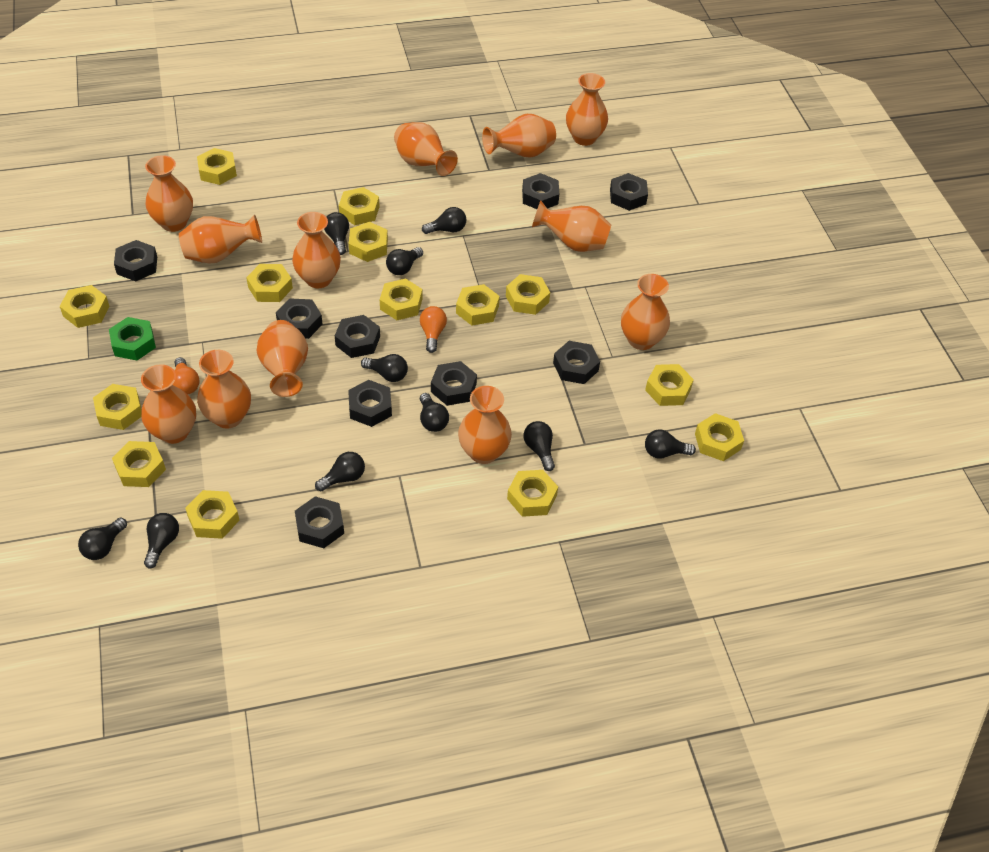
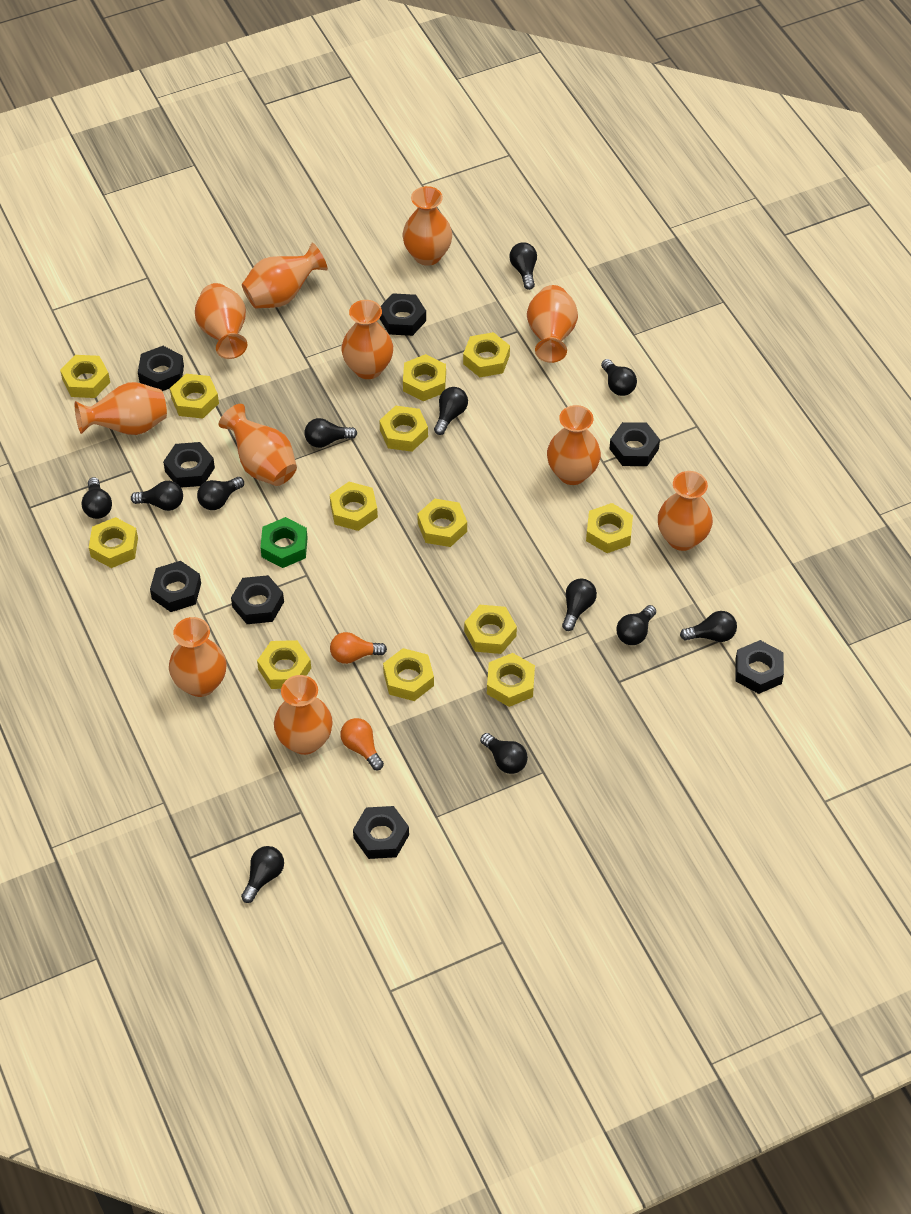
black light bulb: [78,518,127,560] [144,513,179,569] [315,452,365,491] [324,212,349,255] [361,354,408,382] [386,247,423,275] [420,393,449,432] [422,207,466,234] [524,421,555,471] [645,429,696,459] = 10 -> [81,477,112,519] [131,481,183,511] [197,477,244,510] [241,846,284,903] [304,418,357,448] [434,387,468,435] [480,733,528,774] [509,242,537,290] [562,578,597,631] [601,359,637,396] [616,605,656,645] [680,611,737,642] = 12
black nut: [114,240,157,281] [276,298,323,339] [295,496,344,548] [335,315,380,358] [348,380,392,427] [431,361,477,406] [522,173,559,209] [553,341,600,384] [610,173,648,211] = 9 -> [138,346,184,391] [150,561,201,612] [163,442,215,488] [231,575,284,624] [353,806,409,859] [379,293,426,336] [609,422,660,466] [735,640,784,694] = 8
orange vase: [141,364,196,444] [145,155,193,232] [179,214,262,264] [197,350,251,429] [257,320,308,397] [292,212,341,288] [394,122,458,176] [458,386,512,464] [482,114,556,158] [532,200,611,252] [566,73,608,146] [621,274,670,350] = 12 -> [75,382,167,435] [169,617,226,697] [195,283,248,359] [219,404,297,486] [242,243,328,309] [274,675,333,755] [341,300,393,379] [402,186,452,266] [527,285,578,363] [547,405,601,485] [658,471,713,551] = 11
yellow nut: [60,285,109,328] [93,384,142,430] [112,441,166,487] [185,490,240,539] [197,148,237,185] [246,264,293,302] [339,187,379,225] [349,222,388,262] [380,278,422,320] [456,284,500,326] [506,274,550,315] [507,470,558,517] [645,364,694,406] [695,413,744,461] = 14 -> [60,355,110,398] [89,517,138,568] [170,374,219,419] [257,640,311,689] [330,482,378,531] [379,406,428,452] [383,648,434,701] [403,354,446,401] [417,498,467,547] [463,332,510,377] [464,605,517,654] [487,653,535,707] [586,503,633,553] = 13

